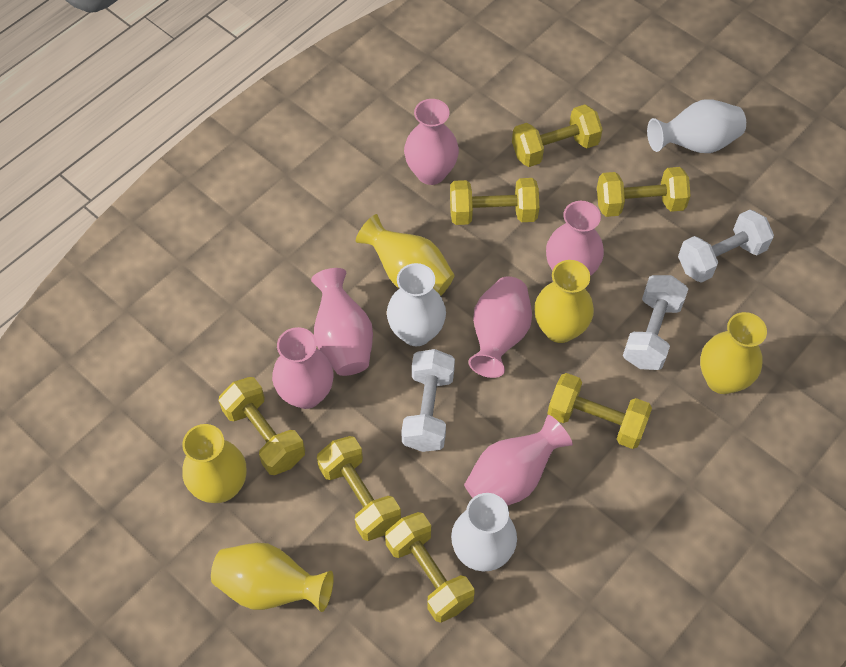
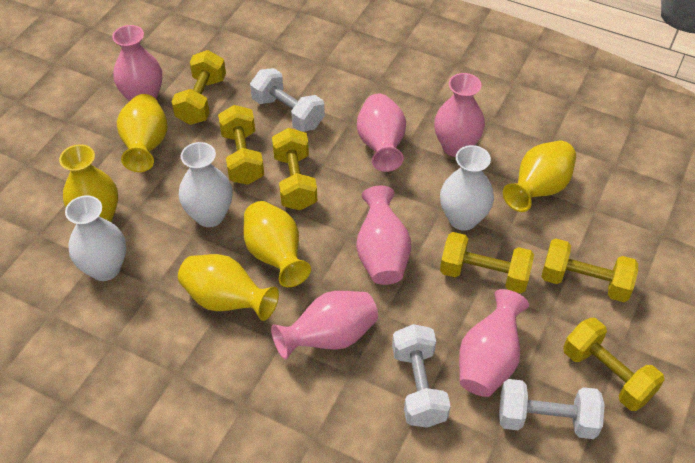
yellow dumbbell: [218,377,305,475] [317,436,401,541] [385,512,475,623] [450,178,539,225] [512,105,603,167] [547,373,652,449] [597,167,691,217] = 7 -> [171,50,226,125] [218,105,264,185] [272,128,317,210] [440,232,534,293] [541,239,638,302] [563,318,664,411] = 6

